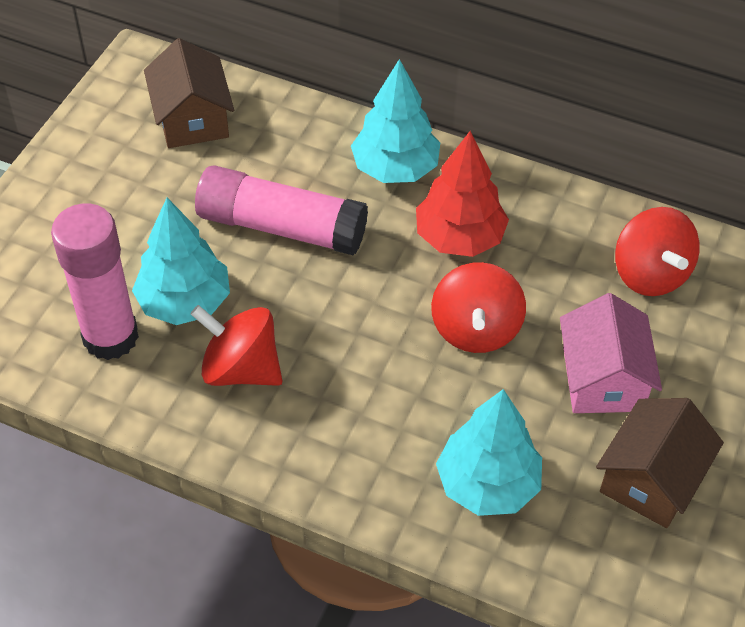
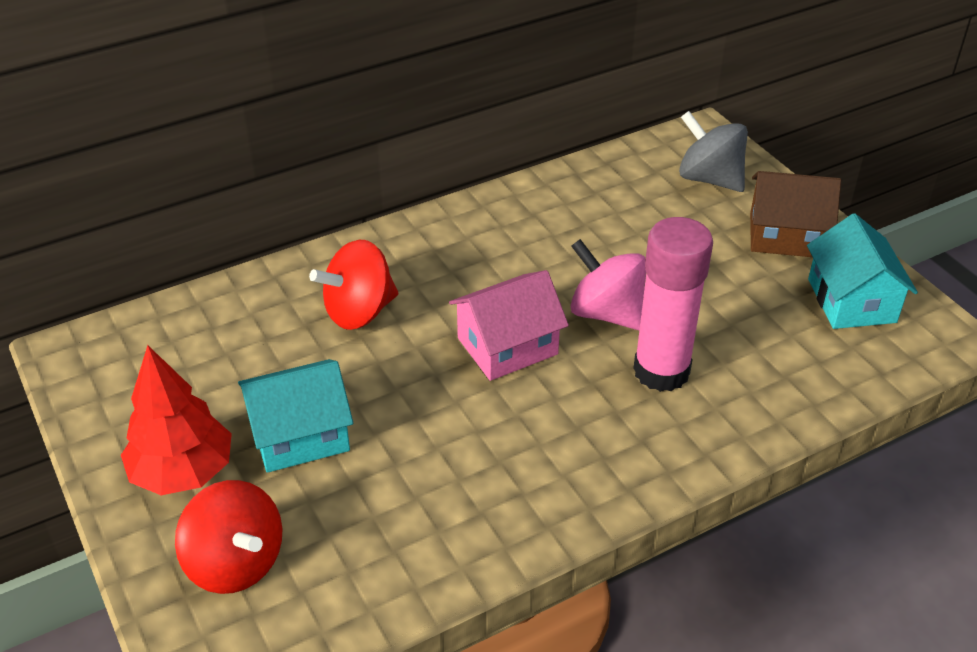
brown house: [144,38,234,148] [596,398,724,528] = 2 -> [750,171,841,257] = 1
grey spinning top: none = 0 -> [679,111,748,192] = 1
pink glue stick: [51,204,139,360] [195,165,368,256] = 2 -> [633,217,713,392] = 1
pink spinning top: none = 0 -> [570,239,646,330] = 1
red spinning top: [191,305,282,386] [431,262,526,353] [615,207,700,296] = 3 -> [175,480,282,594] [309,240,398,330] = 2
turquoise house: none = 0 -> [238,359,353,473] [807,213,918,329] = 2
turquoise tree: [132,198,230,325] [351,59,440,183] [436,389,542,516] = 3 -> none = 0

